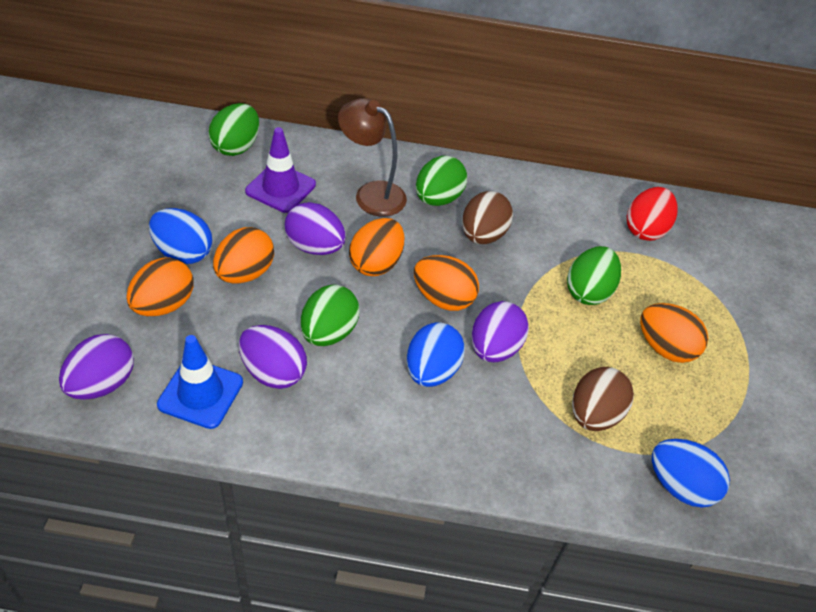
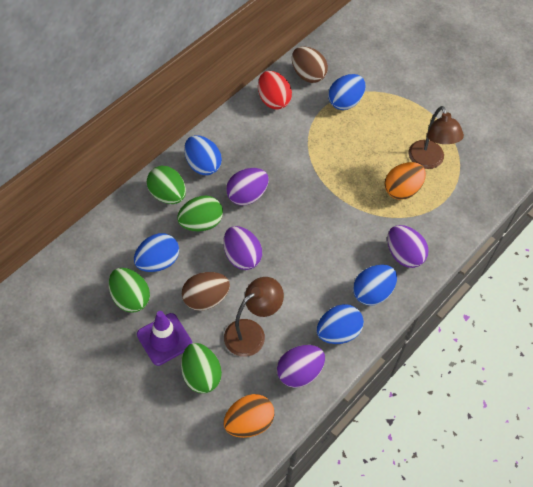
blue egg: [149,208,212,264] [407,322,465,387] [652,439,730,508] = 3 -> [134,233,179,272] [184,135,222,175] [317,304,364,344] [328,74,365,110] [353,265,397,306] = 5
blue traffic cone: [157,335,243,429] = 1 -> none = 0
brown lamp: [338,98,407,217] = 1 -> [224,277,284,357] [408,106,464,169] = 2
orange egg: [126,258,193,316] [213,227,274,283] [349,218,404,276] [414,255,479,311] [640,303,708,363] = 5 -> [224,394,274,438] [385,162,426,200] = 2

